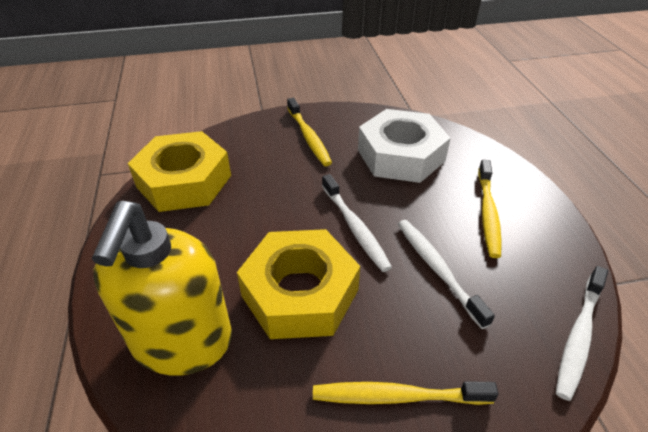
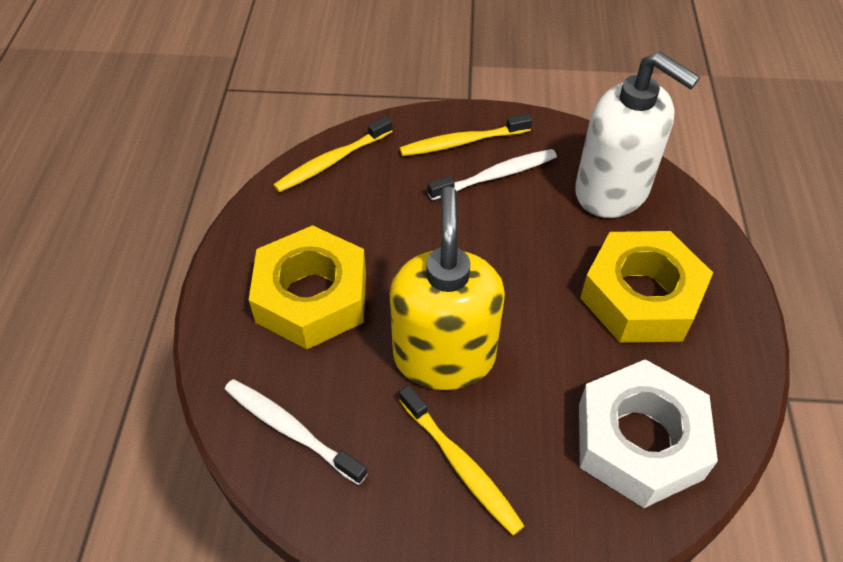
white soap dispenser: none = 0 -> [575,52,700,218] = 1
white toothbrush: [322,174,392,272] [398,220,495,329] [556,266,608,401] = 3 -> [224,379,368,485] [428,149,557,200] = 2

